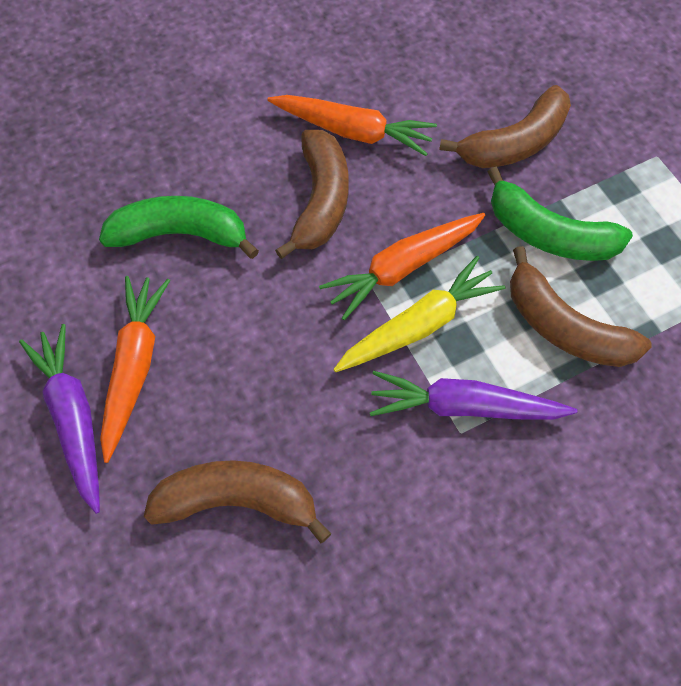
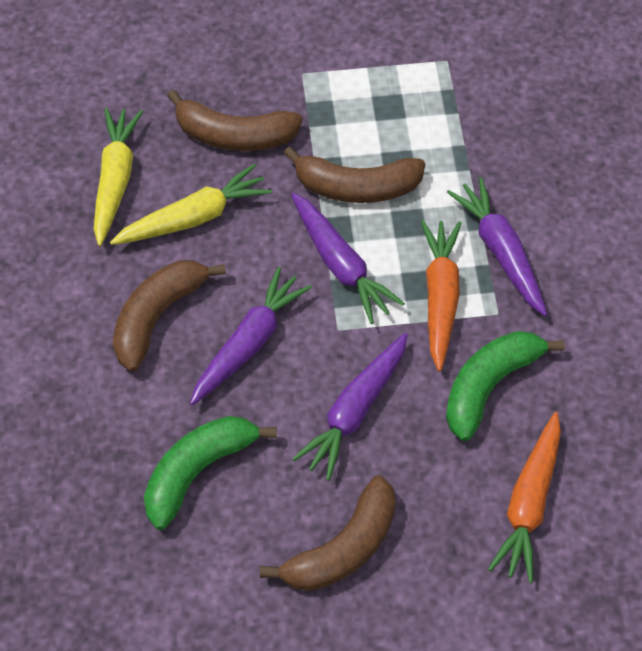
orange carrot: [100,276,170,463] [267,95,437,156] [319,213,486,320] = 3 -> [421,220,461,371] [488,412,561,583] = 2
purple carrot: [19,324,100,514] [370,371,577,420] = 2 -> [190,267,312,405] [291,193,405,324] [292,333,408,481] [447,177,547,316] = 4
yellow carrot: [333,256,506,372] = 1 -> [94,108,143,246] [110,164,272,245] = 2

